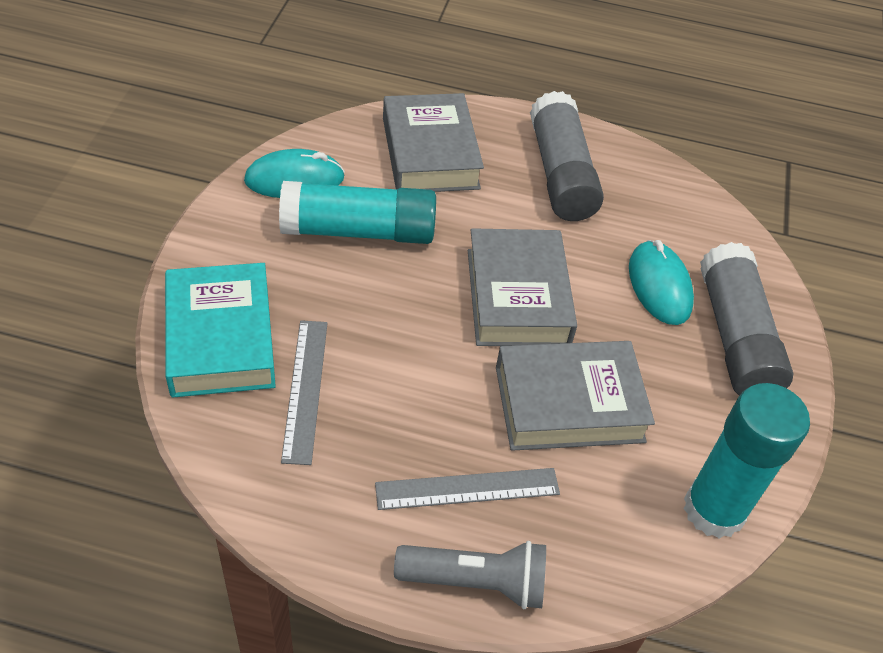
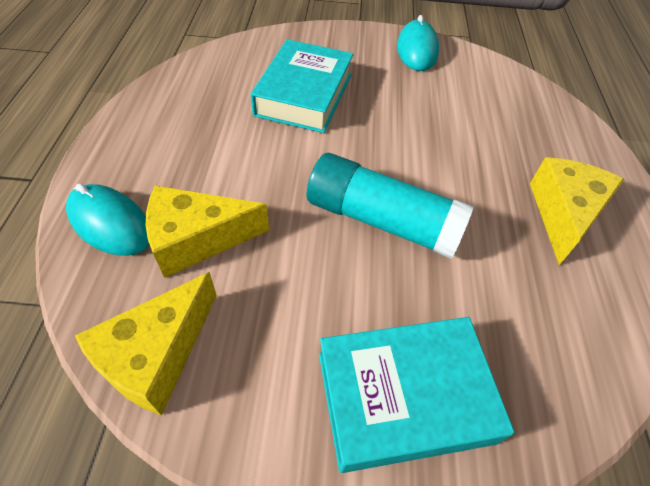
grey book: [383,93,484,192] [468,228,577,346] [496,341,655,451] = 3 -> none = 0
grey flashlight: [394,541,546,609] = 1 -> none = 0
grey glue stick: [530,91,604,221] [700,242,794,396] = 2 -> none = 0
grey ruler: [281,320,328,465] [375,468,560,510] = 2 -> none = 0
turquoise book: [165,263,276,398] = 1 -> [251,39,354,133] [319,317,514,473] = 2
turquoise glue stick: [279,181,436,244] [684,383,810,539] = 2 -> [307,153,474,259] = 1
yellow cheese: none = 0 -> [75,272,217,415] [146,185,269,278] [530,157,624,265] = 3

